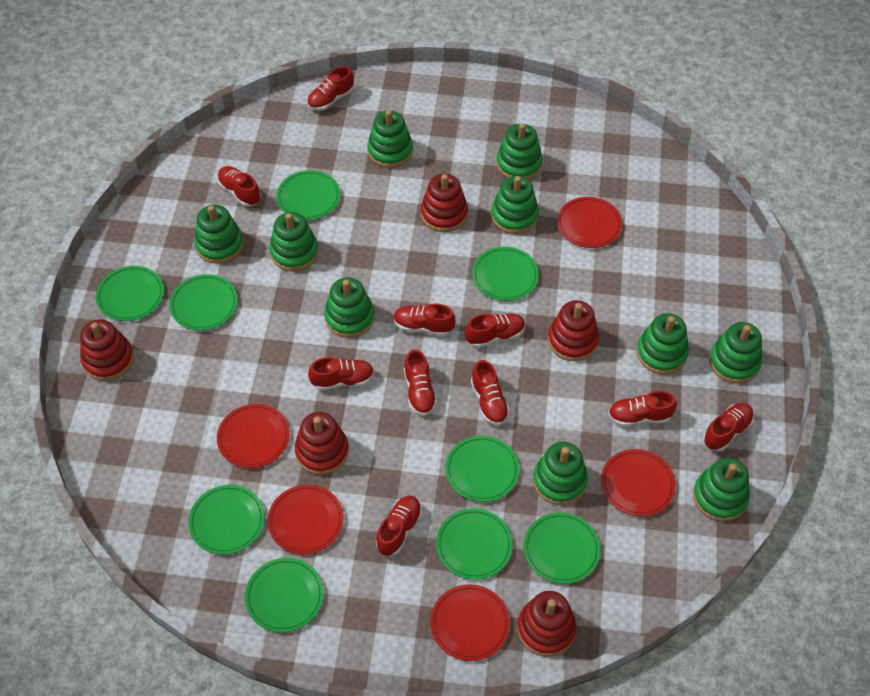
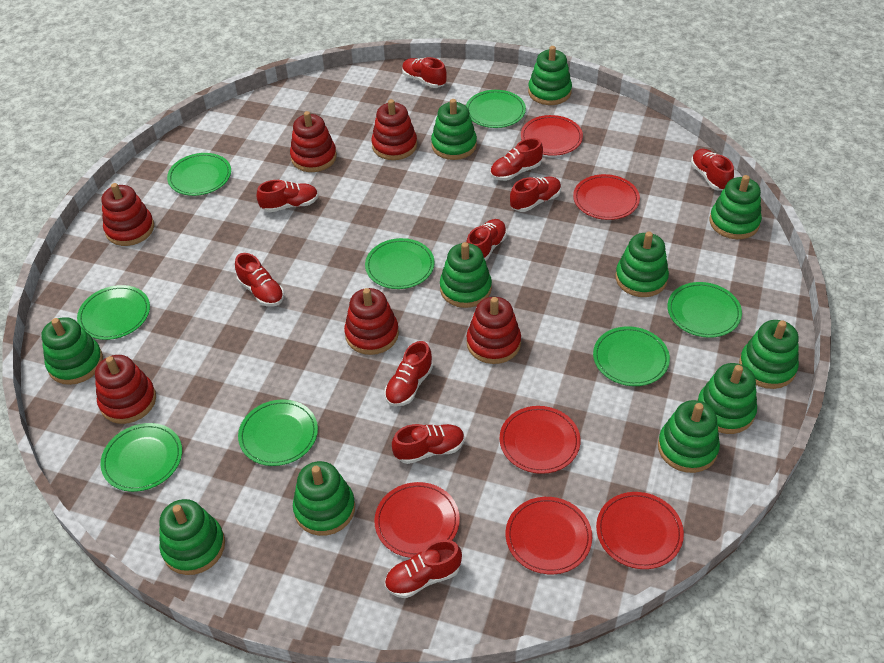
green plate: [96,266,164,321] [169,274,238,330] [188,485,265,555] [245,558,324,633] [276,170,340,220] [436,508,513,580] [445,436,519,502] [472,247,539,301] [524,512,601,584] = 9 -> [77,285,150,340] [100,423,182,492] [167,153,231,196] [238,399,318,466] [365,238,435,289] [466,90,526,128] [593,326,670,386] [667,282,742,338] = 8
green stacking toy: [194,205,243,264] [269,212,318,271] [324,277,375,338] [367,110,413,168] [491,176,539,234] [496,123,543,180] [533,442,588,505] [636,313,689,374] [693,458,750,522] [709,322,762,383] = 10 -> [41,317,103,385] [159,499,225,575] [293,461,355,536] [431,99,477,160] [440,242,492,308] [528,46,572,105] [615,232,669,297] [658,400,720,473] [698,363,757,434] [709,175,762,239] [739,320,799,389] = 11
red plate: [217,404,290,468] [268,485,344,554] [430,584,510,661] [557,197,622,248] [601,449,676,516] = 5 -> [374,482,460,558] [500,406,580,474] [506,497,592,574] [521,115,583,156] [573,174,640,220] [596,492,684,569] = 6
red stacking toy: [80,320,134,381] [295,412,349,475] [421,174,468,232] [517,591,576,657] [548,300,599,361] = 5 -> [95,355,156,424] [101,183,154,246] [290,111,337,172] [344,288,399,355] [371,99,417,160] [467,297,521,364] = 6

